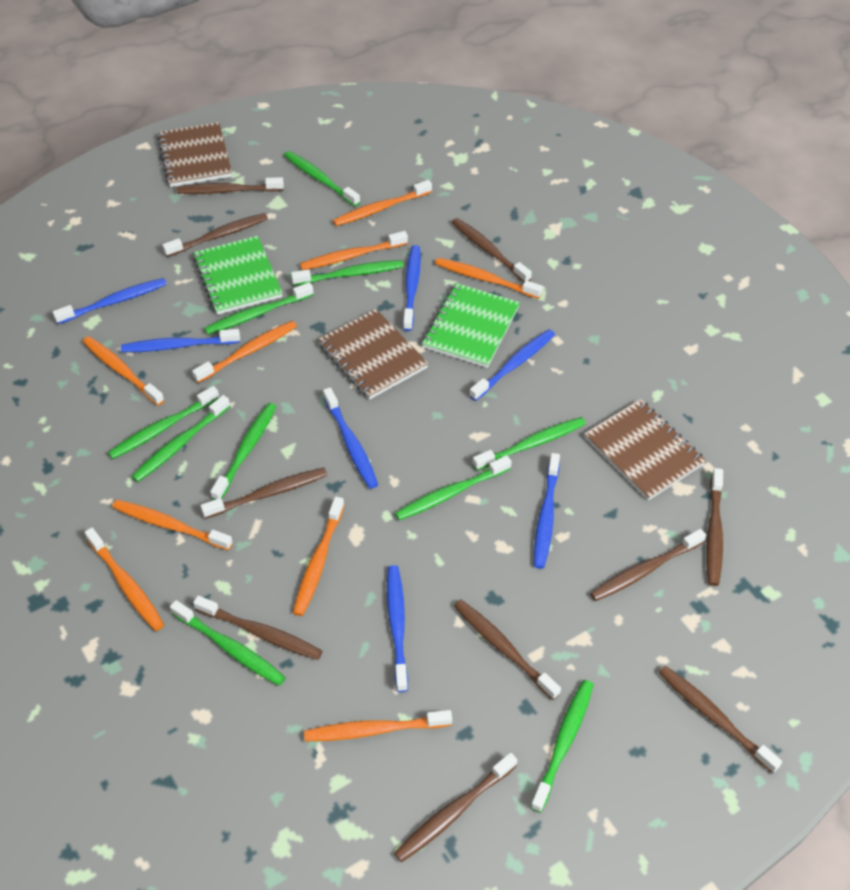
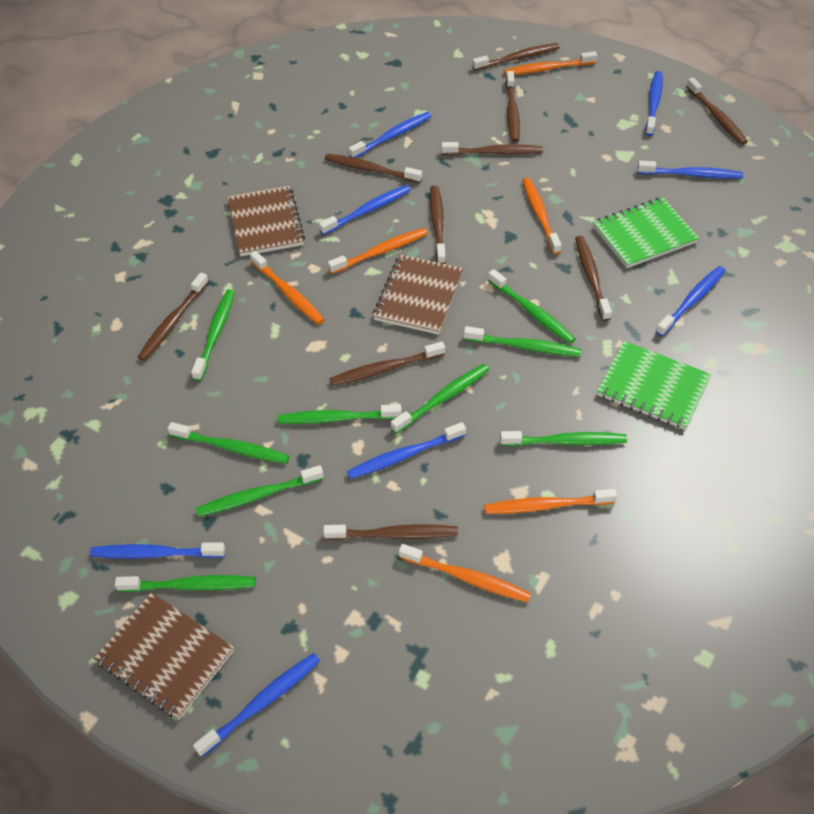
blue toothbrush: [53,278,167,324] [121,329,240,352] [323,387,378,489] [387,565,408,692] [403,245,421,331] [469,329,555,401] [534,453,560,569] = 7 -> [90,543,225,559] [193,653,320,757] [319,185,411,235] [347,422,466,479] [349,112,431,158] [637,161,743,179] [645,71,663,136] [655,266,726,336] = 8
green toothbrush: [108,386,219,459] [131,395,230,482] [170,600,286,686] [204,282,314,335] [210,403,277,500] [284,151,360,207] [291,260,404,286] [395,456,512,521] [473,417,586,471] [530,680,594,813] = 10 -> [115,575,256,592] [168,422,289,464] [191,289,235,381] [196,465,324,517] [278,404,402,424] [391,364,489,434] [464,326,582,357] [488,269,576,344] [500,431,627,446] = 9
orange toothbrush: [82,336,164,406] [84,528,164,631] [112,500,233,550] [192,321,297,383] [293,496,345,616] [300,231,408,270] [304,710,452,741] [333,180,432,226] [435,258,543,299] = 9 -> [250,251,325,325] [328,228,428,274] [399,544,531,603] [484,489,617,514] [504,51,597,76] [522,177,562,254] = 6

